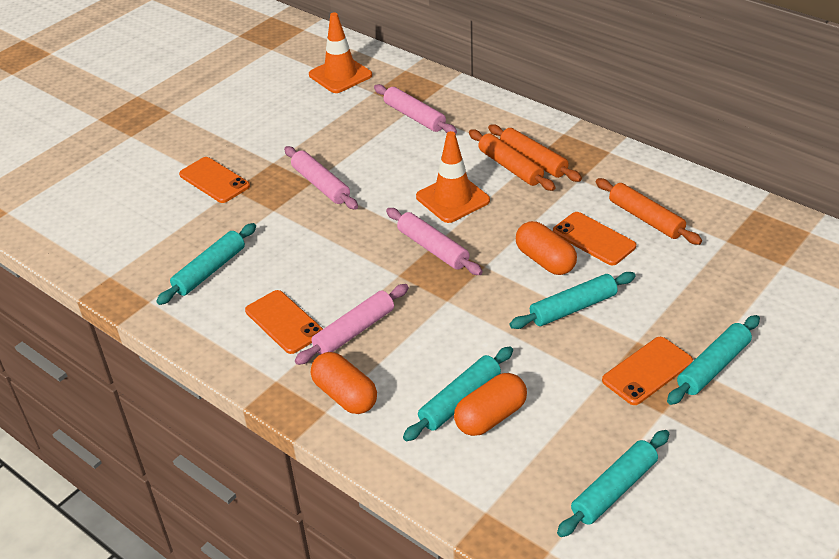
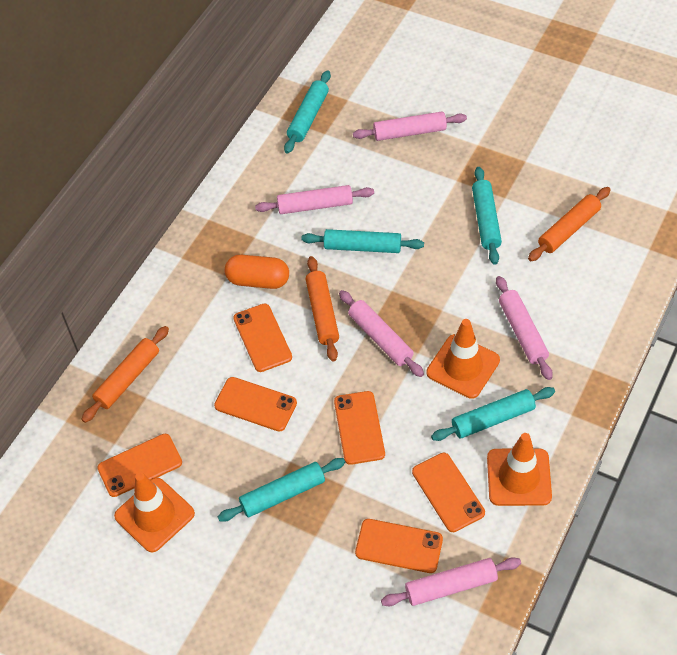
orange capsule: [311,352,377,414] [454,373,527,436] [516,221,577,275] = 3 -> [225,255,289,289] = 1
orange phone: [179,157,250,203] [245,290,323,354] [553,212,636,266] [602,337,693,405] = 4 -> [97,434,182,497] [214,377,297,432] [233,303,292,372] [334,391,385,465] [355,519,443,573] [412,453,485,532] = 6
orange traffic cone: [309,12,372,93] [416,131,490,223] = 2 -> [114,472,195,552] [426,319,500,399] [487,433,552,506] = 3
pink rolling pin: [284,146,358,209] [295,284,409,365] [374,84,457,134] [386,208,483,275] = 4 -> [255,185,374,214] [339,290,424,377] [353,112,467,141] [381,557,521,606] [496,276,553,380] = 5

